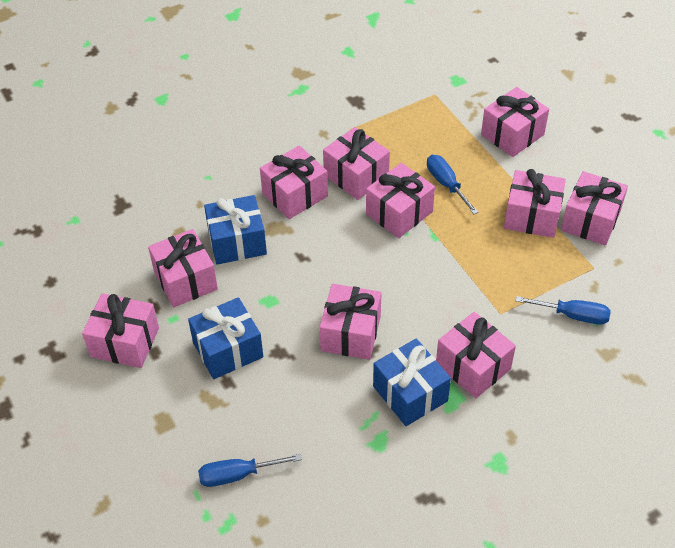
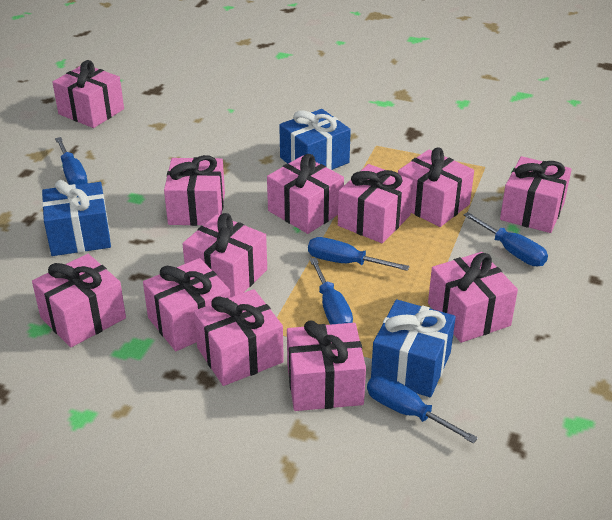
blue screwdriver: [198,454,302,487] [427,155,479,214] [516,296,611,325] = 3 -> [55,137,88,185] [308,237,410,271] [310,258,353,325] [367,375,478,444] [463,212,548,266] = 5
pink gift: [82,293,159,368] [148,229,218,307] [260,145,328,219] [320,284,381,360] [323,127,390,200] [366,163,435,238] [436,312,516,398] [481,87,549,157] [504,169,566,238] [561,171,628,246] = 10 -> [32,254,126,347] [52,60,124,128] [143,258,230,351] [164,155,225,226] [182,213,267,297] [194,289,284,386] [267,154,344,234] [287,320,366,411] [338,164,414,243] [398,148,474,227] [428,252,518,343] [500,156,572,233] = 12

